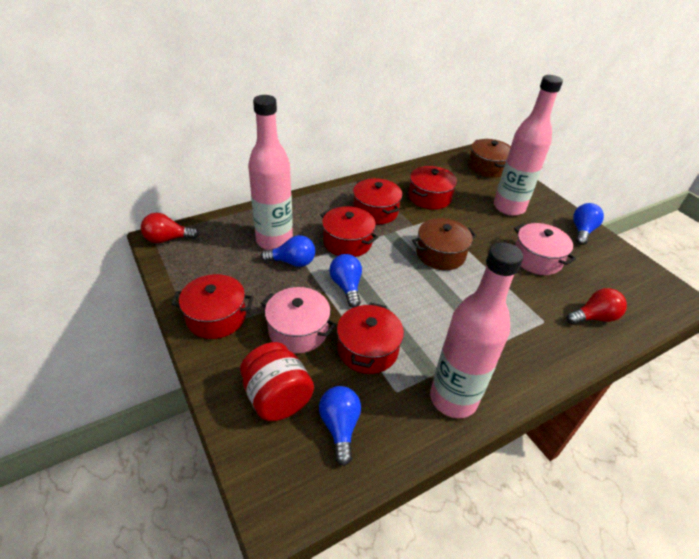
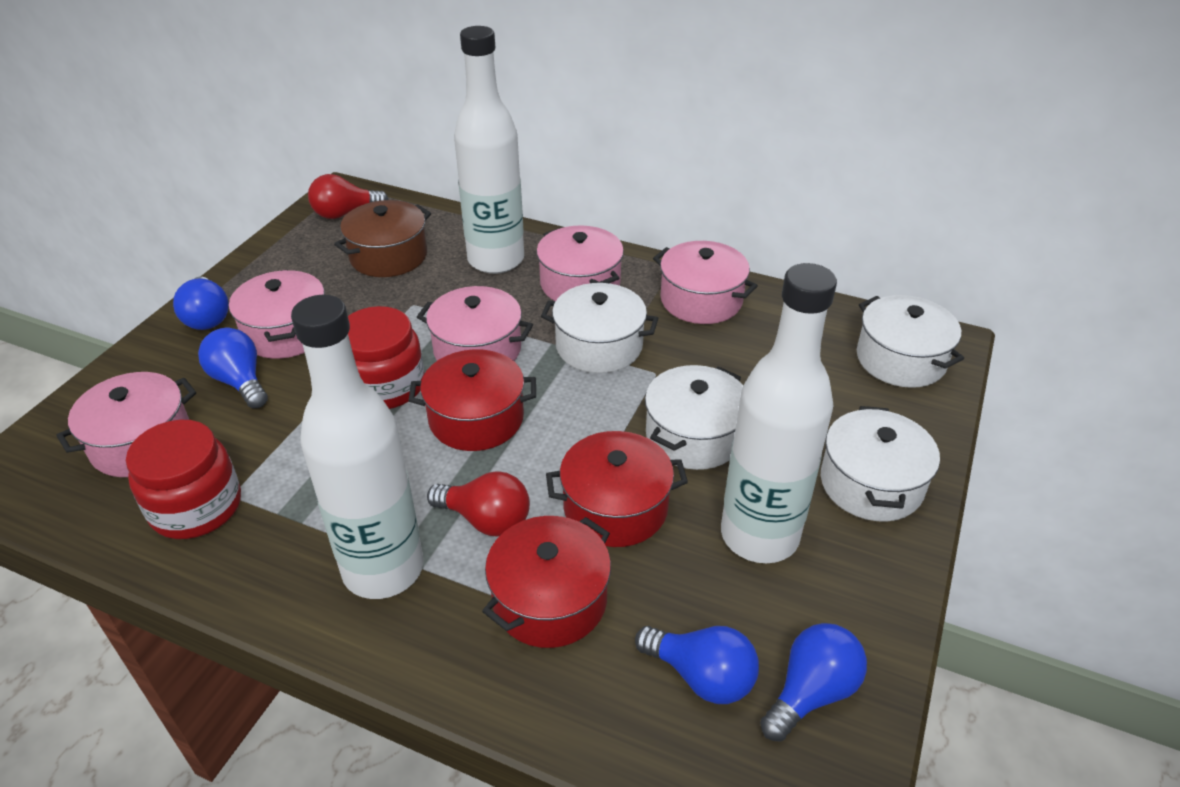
brown pot: [412,218,476,270] [468,139,511,178] = 2 -> [334,200,431,277] = 1
pink bottle: [248,95,293,250] [430,242,523,418] [494,75,563,216] = 3 -> none = 0
pink pot: [261,287,336,353] [514,223,576,275] = 2 -> [57,372,196,477] [229,269,325,359] [417,286,533,361] [537,226,624,301] [653,241,758,324] = 5
red jar: [240,342,314,421] = 1 -> [126,420,241,539] [348,306,424,409] = 2
red pot: [171,274,253,339] [321,206,378,257] [337,302,404,374] [353,178,402,224] [409,166,457,210] = 5 -> [409,349,536,451] [482,516,611,648] [546,431,688,547] = 3
white bottle: none = 0 -> [291,295,424,599] [454,26,524,274] [721,263,837,563] = 3
white pot: none = 0 -> [541,283,658,373] [645,365,743,470] [821,406,940,522] [857,295,964,388] = 4

